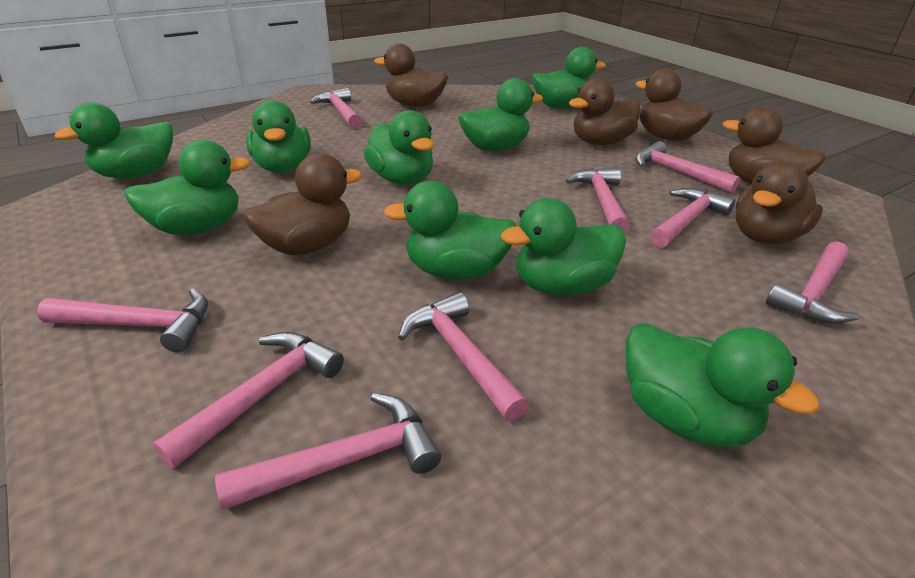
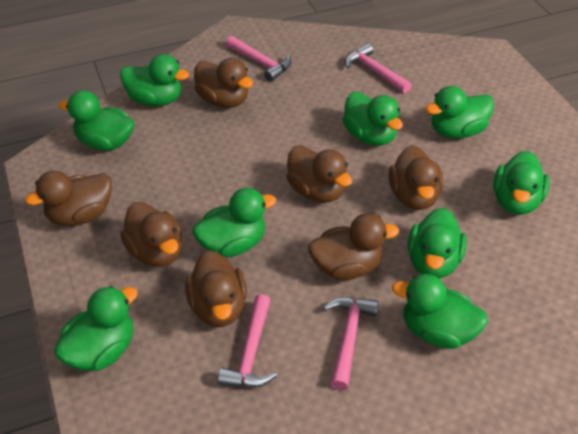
brown duck: [243,153,362,255] [374,43,448,107] [569,78,640,145] [636,69,713,141] [722,107,826,184] [735,160,823,244] = 6 -> [25,171,112,226] [120,202,182,267] [185,250,247,327] [194,58,253,108] [286,145,352,203] [308,213,399,280] [389,145,443,210] = 7
pink hammer: [37,288,208,353] [152,332,344,469] [215,393,441,510] [310,88,362,128] [398,292,529,422] [565,168,630,232] [635,141,740,193] [650,188,735,248] [766,241,859,324] = 9 -> [218,294,277,387] [226,36,292,82] [323,297,379,390] [345,43,412,93] = 4

